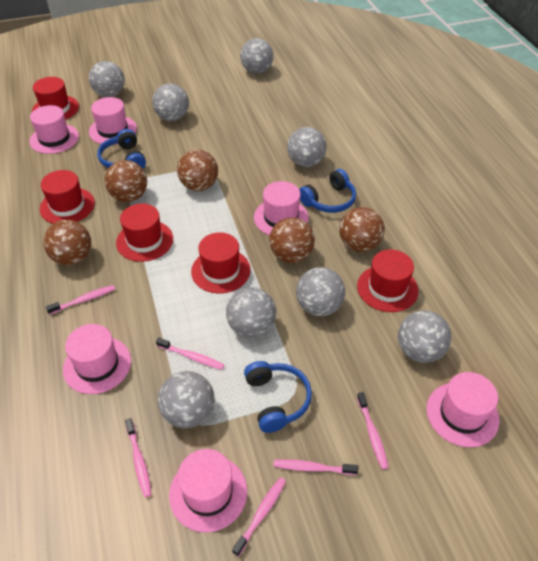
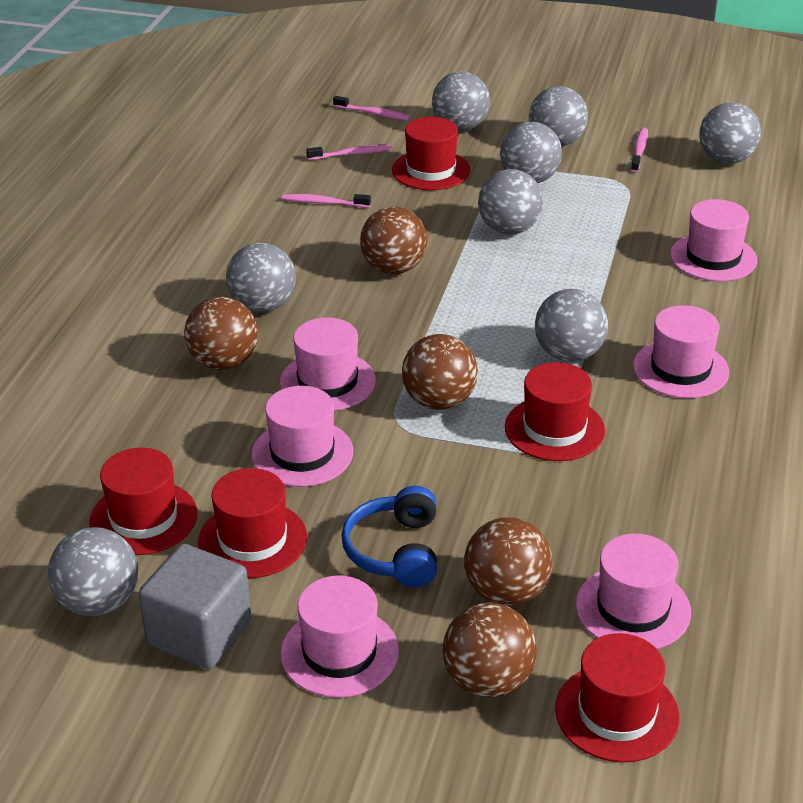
blue headphones: [97,129,146,168] [244,361,312,433] [299,169,356,213] = 3 -> [341,486,437,587] = 1
grey cube: none = 0 -> [138,544,251,669] = 1
pink toothbrush: [46,285,115,315] [125,418,152,497] [156,338,224,370] [232,477,286,557] [273,459,358,475] [357,392,389,469] = 6 -> [282,194,371,208] [306,145,392,160] [333,96,410,121] [631,128,648,172] = 4

